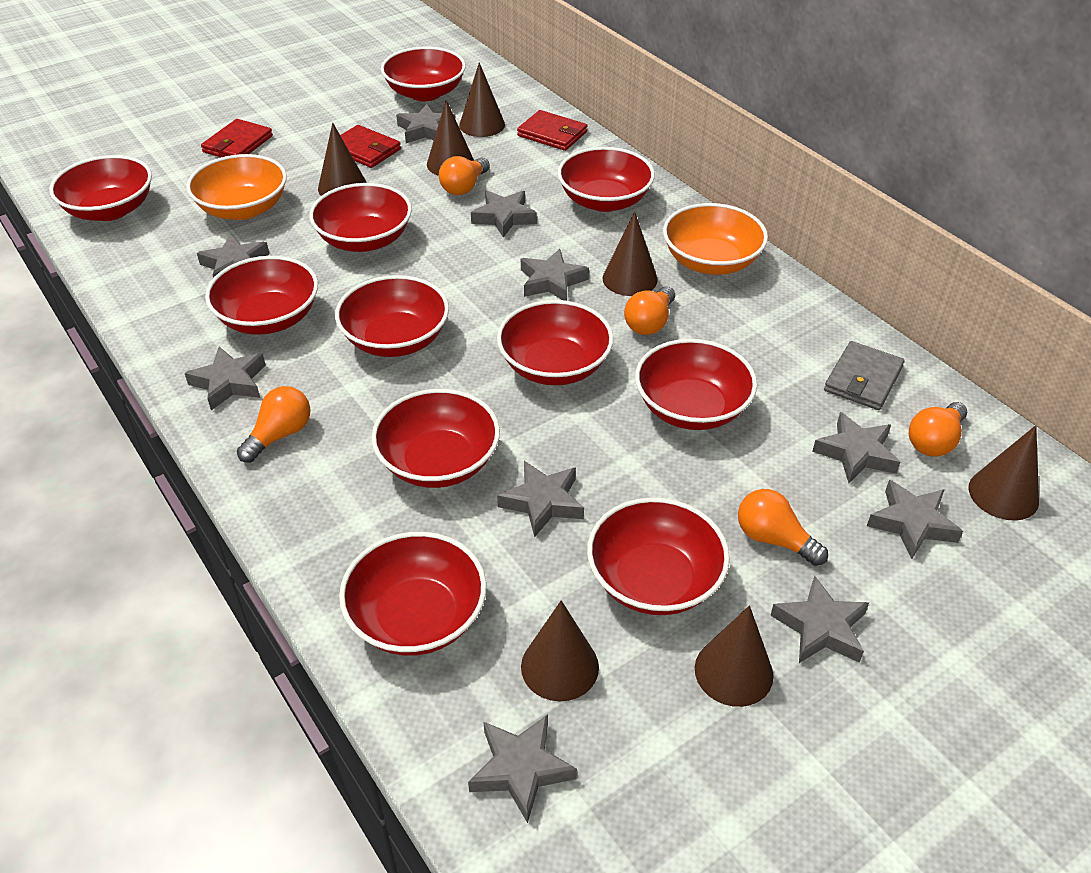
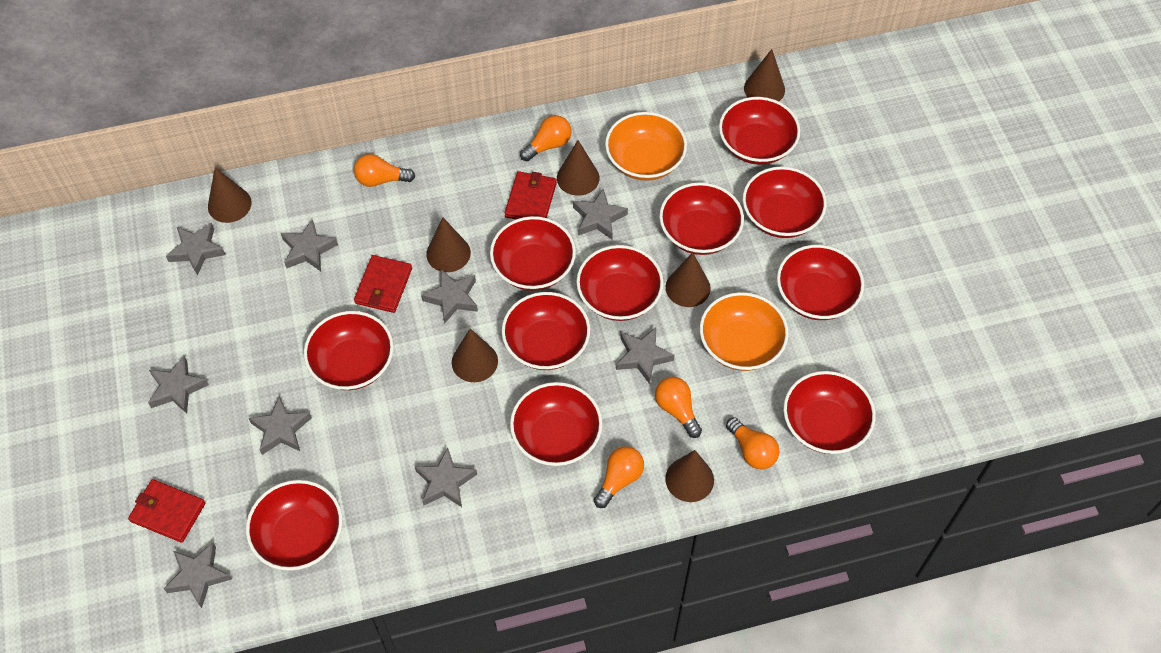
grey star: [185,347,266,410] [197,234,269,278] [396,104,455,143] [468,714,577,823] [471,191,537,238] [497,461,584,537] [521,249,589,301] [770,575,869,663] [812,412,900,483] [867,480,963,559] = 10 -> [148,356,209,414] [164,543,232,608] [166,223,225,276] [249,396,312,455] [281,219,338,271] [415,448,477,507] [421,269,478,324] [573,189,628,240] [616,328,675,384] = 9
grey wallet: [824,341,905,410] = 1 -> none = 0

